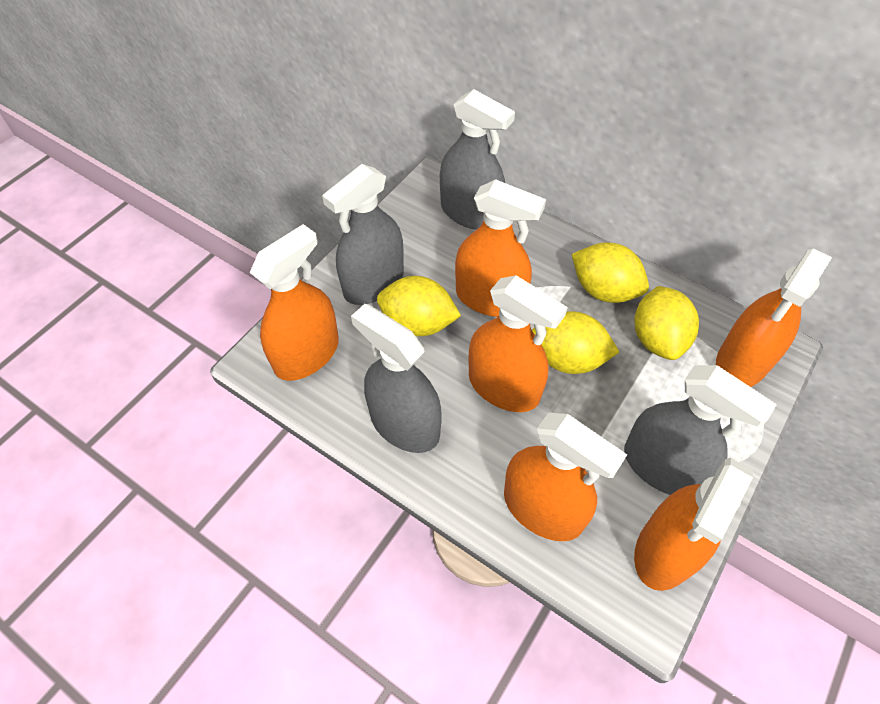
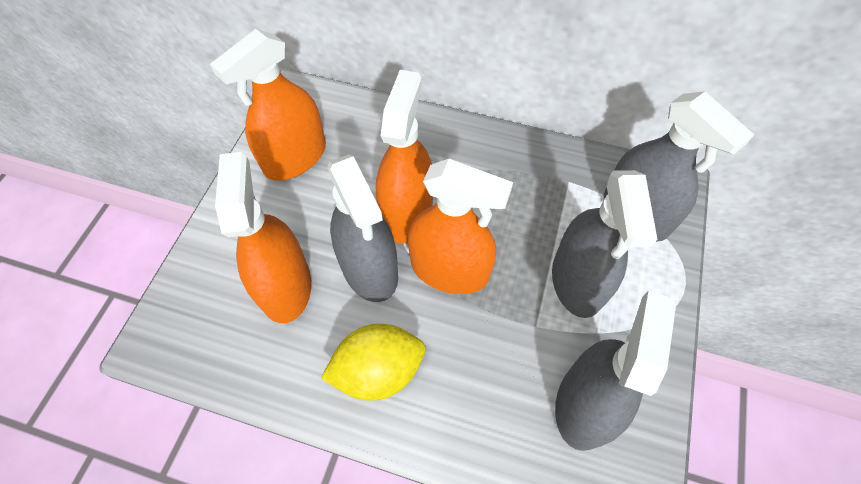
orange spray bottle: [250,224,339,381] [455,179,546,317] [468,275,568,412] [504,413,627,541] [634,458,753,591] [716,248,832,387] = 6 -> [210,29,326,180] [215,152,311,323] [376,70,433,244] [408,159,513,294] = 4
yellow lemon: [377,276,461,336] [532,311,619,374] [572,243,649,303] [634,286,699,360] = 4 -> [321,324,425,401] = 1

